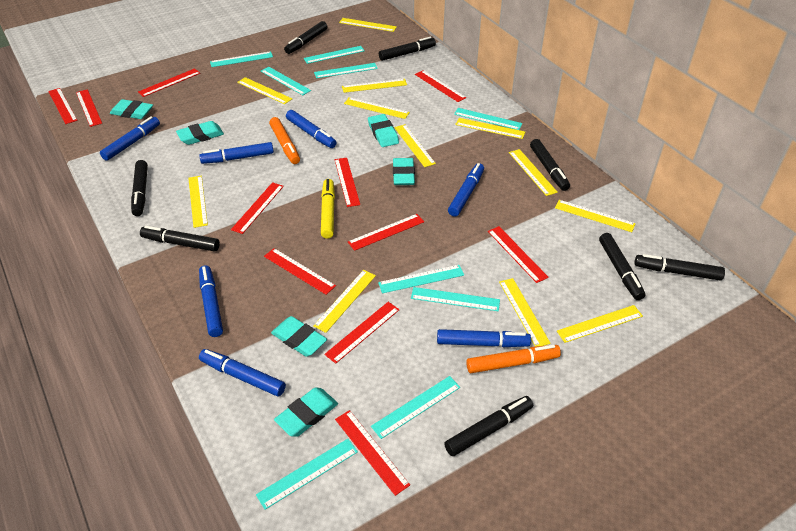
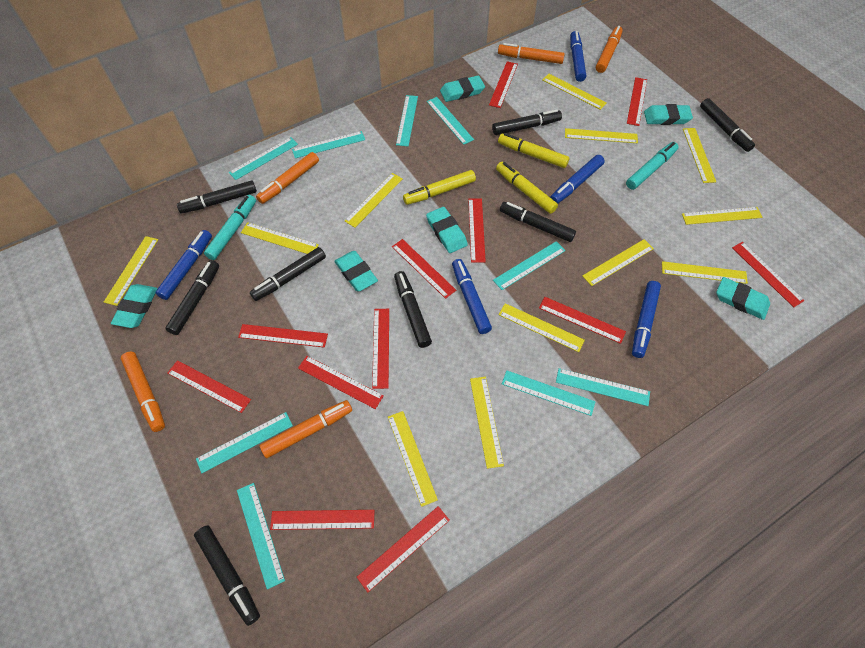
blue marker: [100,116,160,161] [199,142,274,164] [199,265,223,337] [199,349,286,397] [286,110,337,148] [437,329,531,347] [448,163,484,216] = 7 -> [156,230,212,300] [452,259,492,334] [550,155,605,204] [570,31,586,82] [632,281,661,358] = 5
orange marker: [269,117,300,164] [466,345,561,373] = 2 -> [121,352,165,432] [256,152,319,204] [260,400,352,458] [498,43,565,64] [596,26,623,73] = 5
red ruler: [48,88,78,124] [76,89,102,127] [138,68,200,97] [231,182,284,234] [264,248,336,295] [324,302,400,364] [335,158,360,207] [335,410,410,496] [348,214,424,251] [415,71,466,102] [488,226,549,283] = 11 -> [168,360,251,413] [238,324,328,348] [270,510,375,530] [298,356,384,409] [357,506,450,592] [372,309,389,389] [392,239,456,299] [468,198,486,263] [489,61,518,108] [539,297,626,344] [627,77,647,126] [732,242,805,307] = 12
turquoise marker: none = 0 -> [204,195,256,260] [626,142,678,190] = 2
yellow marker: [321,179,335,239] = 1 -> [403,170,476,205] [496,162,558,214] [498,133,570,168] = 3

